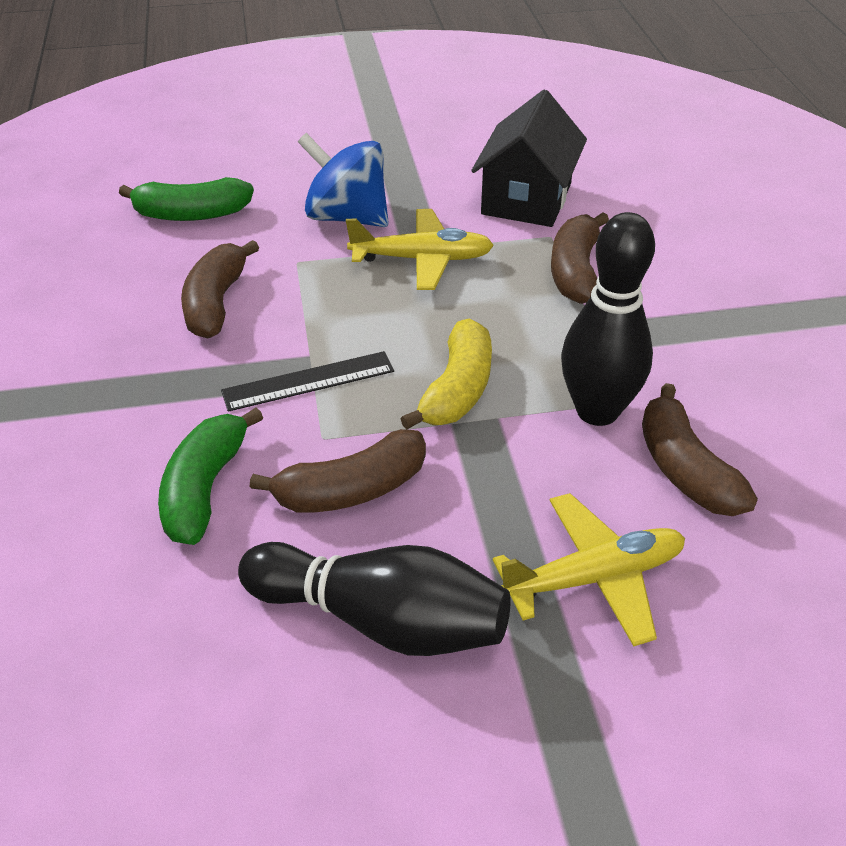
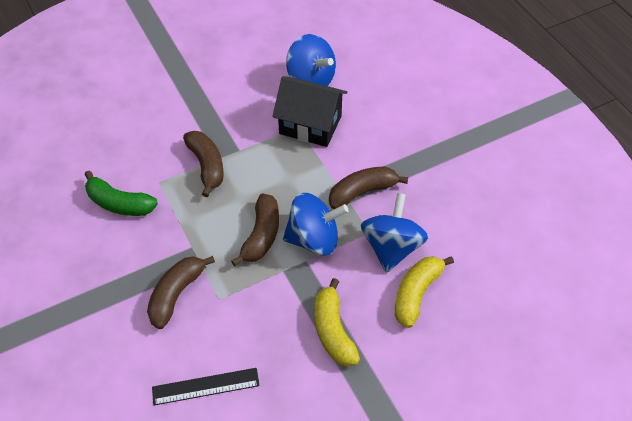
black bowling pin: [238,542,511,656] [561,212,655,426] = 2 -> none = 0
blue spinning top: [298,133,389,227] = 1 -> [283,193,348,256] [286,34,336,86] [361,193,428,273] = 3
green banana: [119,177,254,221] [158,407,263,545] = 2 -> [84,171,158,216] = 1
yellow banana: [400,319,492,430] = 1 -> [315,278,360,366] [395,256,454,328] = 2
yellow plane: [346,209,494,290] [493,493,685,646] = 2 -> none = 0

